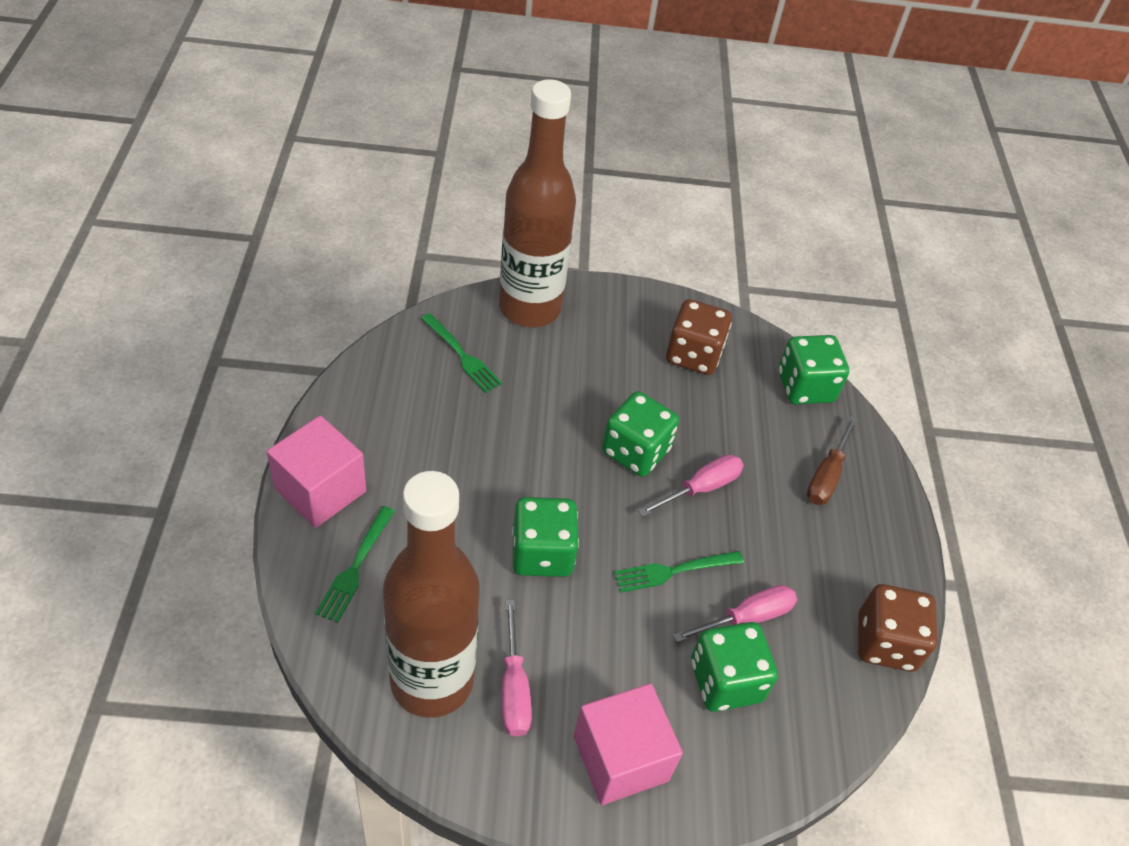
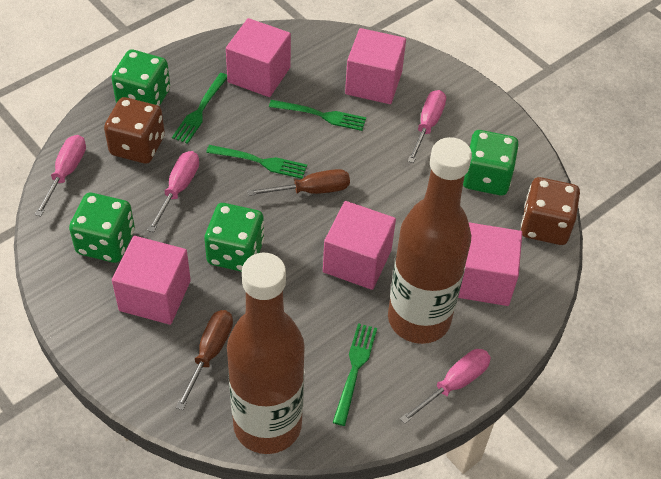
brown screwdriver: [807,416,858,505] = 1 -> [176,310,233,410] [247,169,350,196] = 2
green fork: [315,506,395,623] [421,313,502,393] [614,551,744,593] = 3 -> [172,73,227,144] [206,145,307,179] [269,100,366,131] [333,323,377,426] = 4
pink cube: [267,415,366,528] [574,683,683,805] = 2 -> [112,236,191,325] [226,18,291,97] [323,201,396,290] [345,28,406,104] [458,222,522,306] = 5
pink screwdriver: [502,600,532,737] [638,455,744,516] [673,585,797,642] = 3 -> [35,135,86,216] [147,151,199,232] [400,349,491,424] [408,90,446,163] = 4

